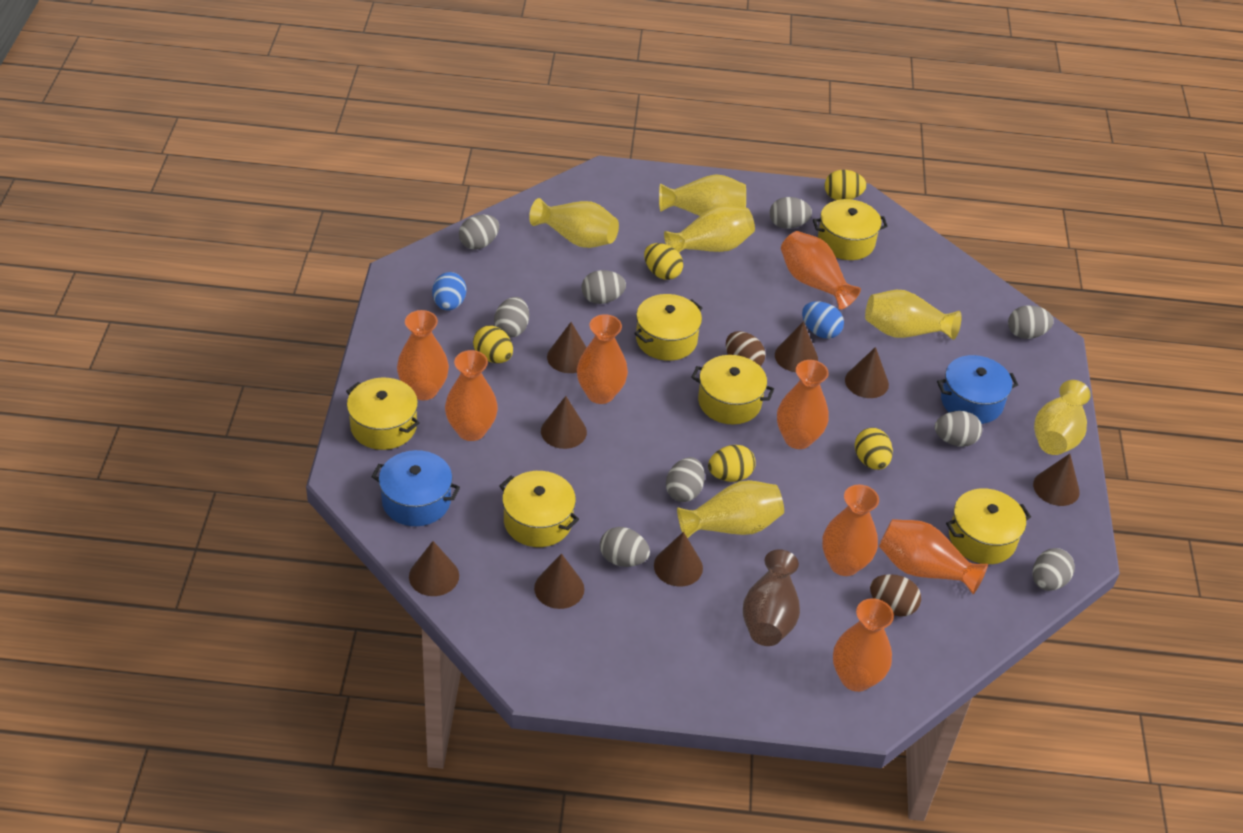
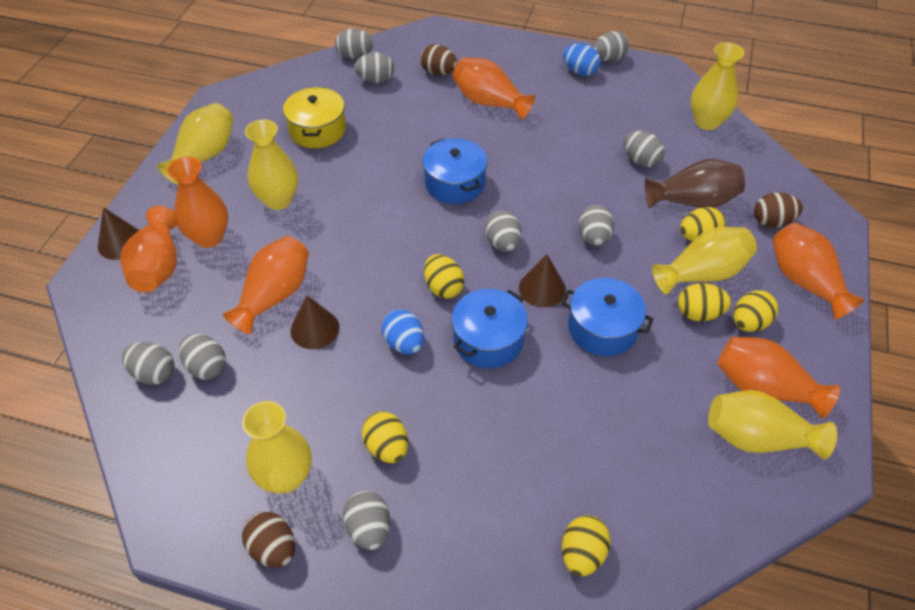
blue pot: [371,450,460,526] [937,355,1018,424] = 2 -> [423,138,487,204] [452,289,528,368] [562,278,654,356] = 3
brown cone: [409,541,459,596] [534,553,584,609] [541,396,587,449] [547,322,587,373] [654,532,703,587] [775,321,818,372] [845,347,889,398] [1033,454,1080,506] = 8 -> [98,207,139,260] [291,296,339,349] [519,254,566,307] = 3
brown egg: [726,331,765,366] [870,574,921,616] = 2 -> [242,512,295,568] [420,44,457,76] [754,192,803,228] = 3
orange vase: [397,310,449,400] [445,350,498,441] [577,314,628,404] [777,360,829,449] [781,231,861,309] [822,485,879,576] [833,598,894,692] [879,519,988,594] = 8 -> [120,206,177,292] [167,157,228,248] [223,236,309,334] [452,58,535,120] [718,337,840,418] [772,222,865,320] = 6
yellow egg: [473,326,513,363] [644,243,683,280] [708,445,756,482] [825,170,866,200] [855,428,893,470] = 5 -> [362,412,408,463] [424,254,464,299] [562,515,611,576] [678,283,731,321] [680,207,726,242] [733,290,778,332] = 6
yellow pot: [346,378,419,450] [499,471,579,547] [634,294,702,361] [691,355,774,425] [813,199,888,260] [946,488,1031,564] = 6 -> [283,87,346,148] = 1

